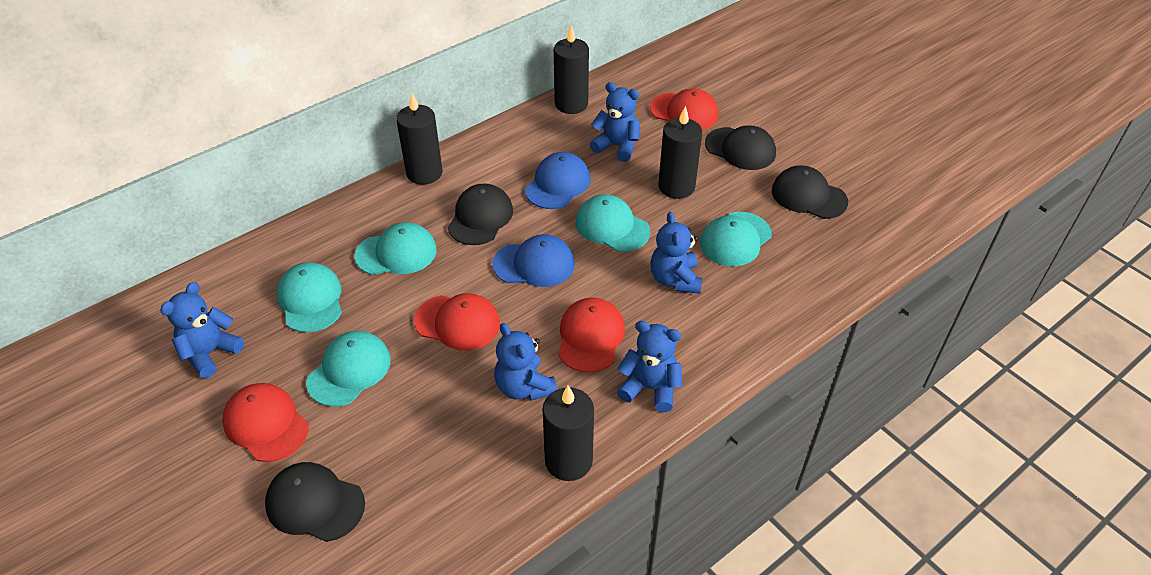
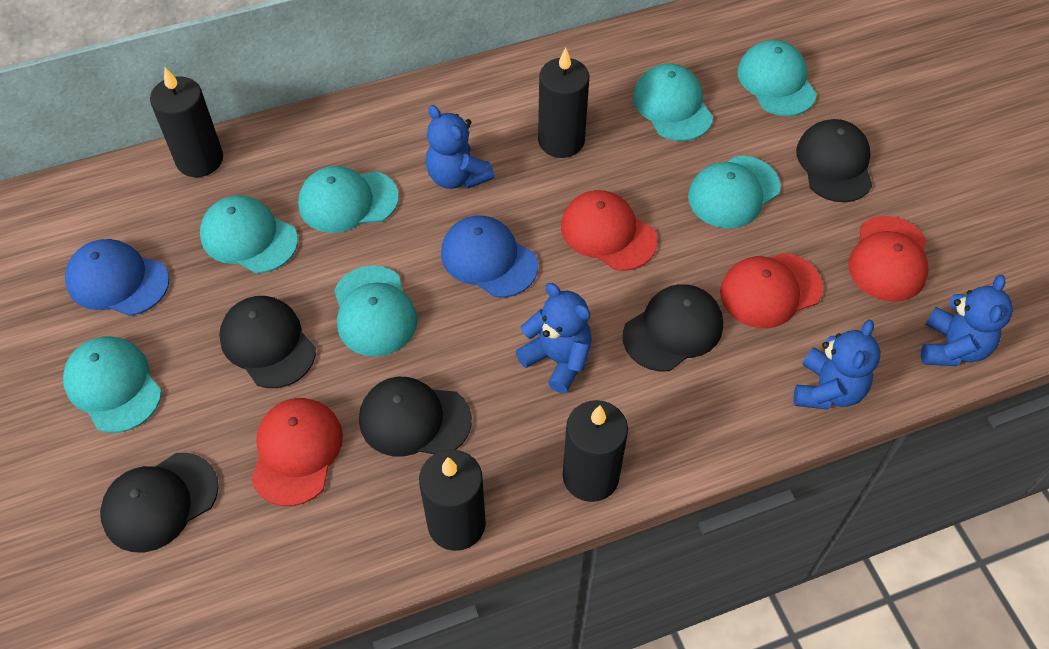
black cap: [265,462,365,542] [447,184,513,245] [705,125,776,170] [772,165,848,219] = 4 -> [100,453,218,552] [219,296,316,388] [359,377,472,457] [623,284,723,372] [796,119,872,202] = 5
blue teddy bear: [160,282,244,378] [494,323,558,401] [590,82,640,162] [617,321,682,412] [651,212,702,294] = 5 -> [425,105,494,189] [515,283,592,393] [794,320,881,410] [921,275,1013,366] = 4
turquoise cap: [277,262,342,333] [306,331,391,407] [354,222,437,275] [576,194,650,252] [700,212,772,266] = 5 -> [63,336,162,433] [200,195,298,273] [298,166,399,233] [334,265,417,357] [633,63,713,141] [688,156,781,228] [737,40,817,116] = 7

